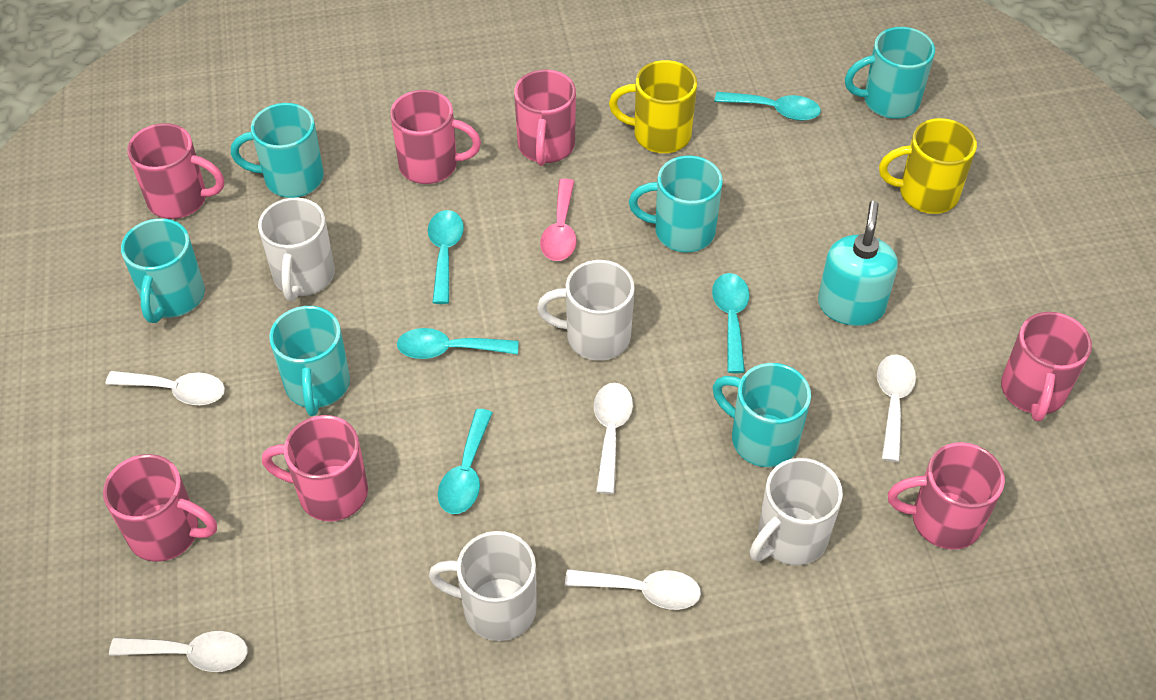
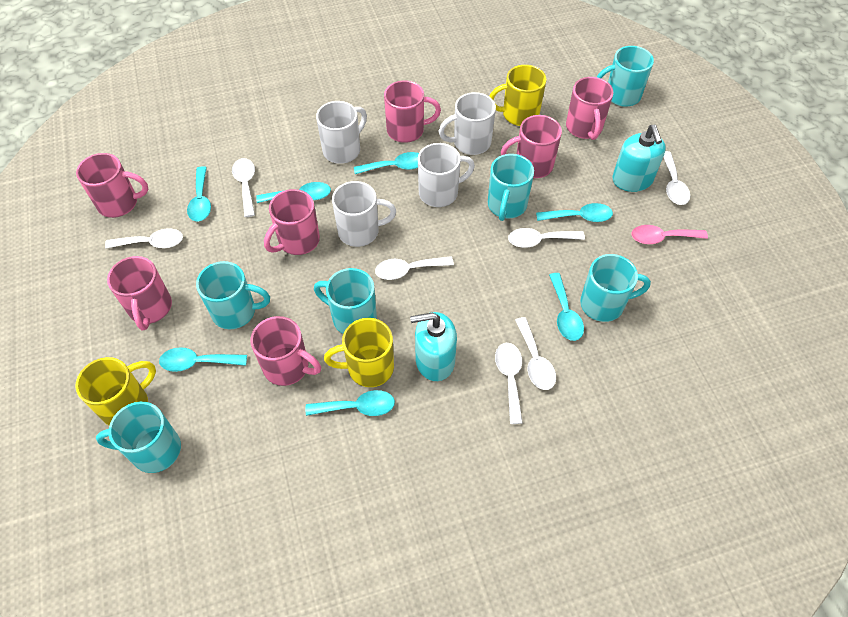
turquoise soap dispenser: [818,201,898,326] = 1 -> [410,312,457,381] [612,125,666,192] = 2
turquoise spoon: [397,328,518,359] [428,210,464,304] [438,409,493,514] [712,273,749,373] [714,92,821,121] = 5 -> [159,347,247,372] [187,166,211,222] [256,182,331,203] [306,390,395,416] [354,152,419,174] [536,203,613,222] [549,273,584,341] = 7
white spoon: [105,371,225,405] [109,631,248,672] [565,569,701,610] [594,383,633,494] [877,355,916,462] = 5 -> [105,228,183,249] [232,158,255,217] [375,256,454,280] [495,343,523,424] [508,228,585,248] [515,317,556,390] [663,151,690,205] = 7
yellow mug: [609,60,697,153] [879,118,977,214] = 2 -> [75,357,156,425] [324,318,394,387] [489,65,547,126] = 3

